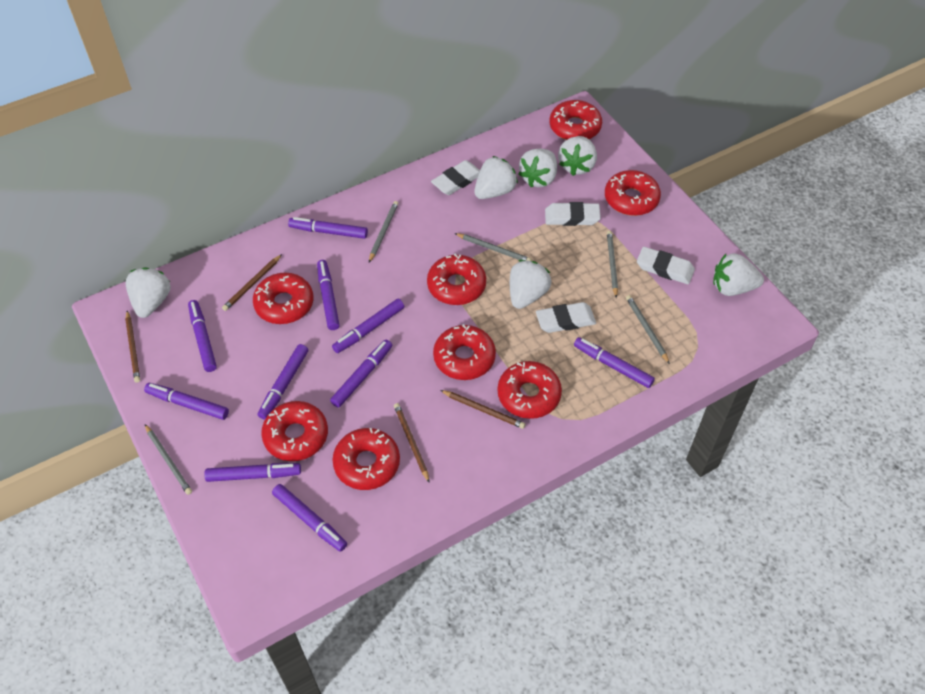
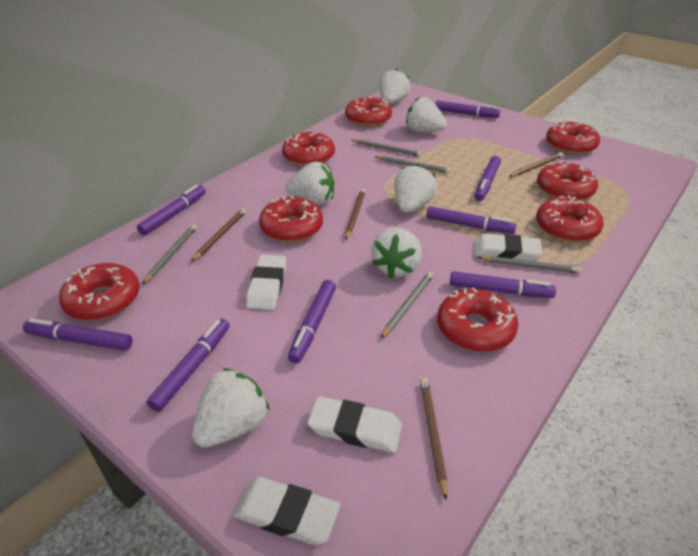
purple marker: [144,383,229,420] [188,300,217,372] [204,463,301,482] [257,344,308,420] [272,484,347,552] [288,217,368,239] [317,260,340,330] [330,340,392,408] [332,299,404,353] [574,337,655,388] = 10 -> [23,318,132,351] [137,185,206,235] [146,319,230,412] [288,280,336,363] [426,206,517,234] [435,101,500,118] [450,271,556,298] [474,156,501,201] = 8

